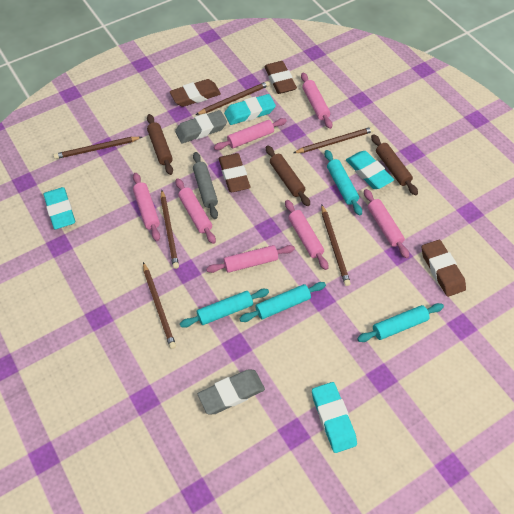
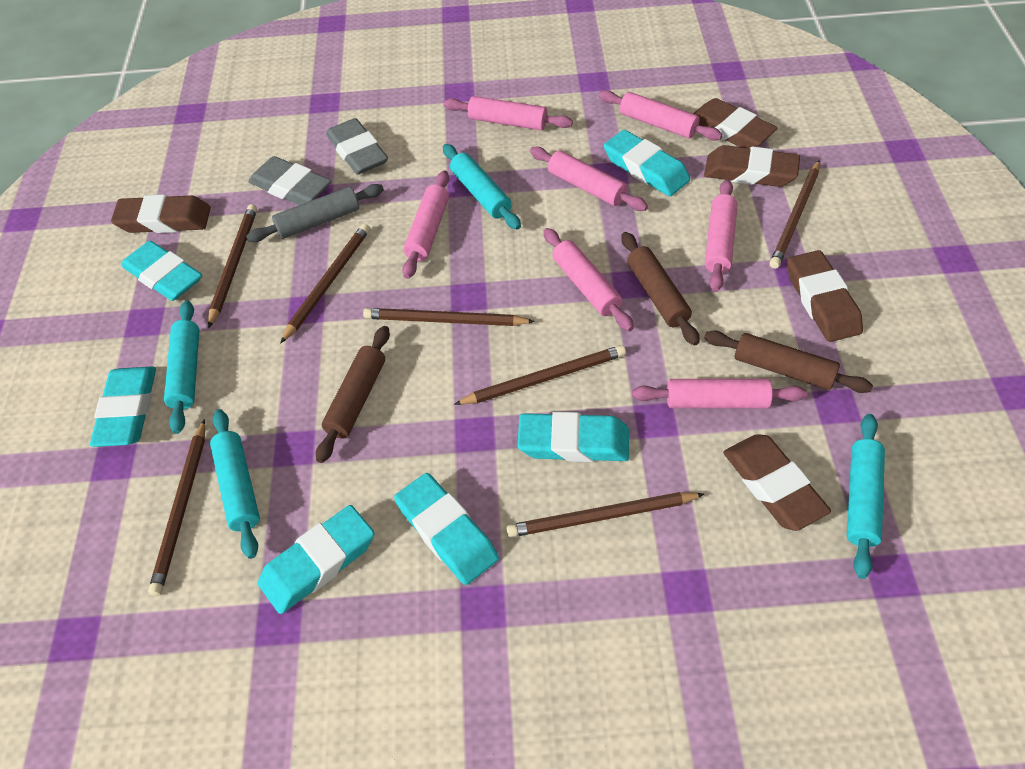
brown eraser: [170,79,221,107] [219,153,250,192] [264,61,297,94] [422,240,466,297] = 4 -> [111,195,211,233] [693,98,778,148] [704,145,800,187] [723,434,831,531] [787,250,863,342] = 5
brown pencil: [54,137,142,159] [143,262,176,349] [160,190,179,269] [196,81,270,115] [294,127,374,153] [321,204,351,286] = 6 -> [148,419,205,596] [208,204,257,328] [280,224,370,344] [363,308,535,326] [454,345,626,405] [506,492,704,537] [770,160,820,269] = 7
turquoise eraser: [43,187,75,229] [224,94,276,125] [312,382,357,453] [346,151,394,189] = 4 -> [90,366,156,447] [121,241,202,301] [258,505,374,614] [394,473,499,585] [517,412,629,462] [604,130,690,196] = 6

